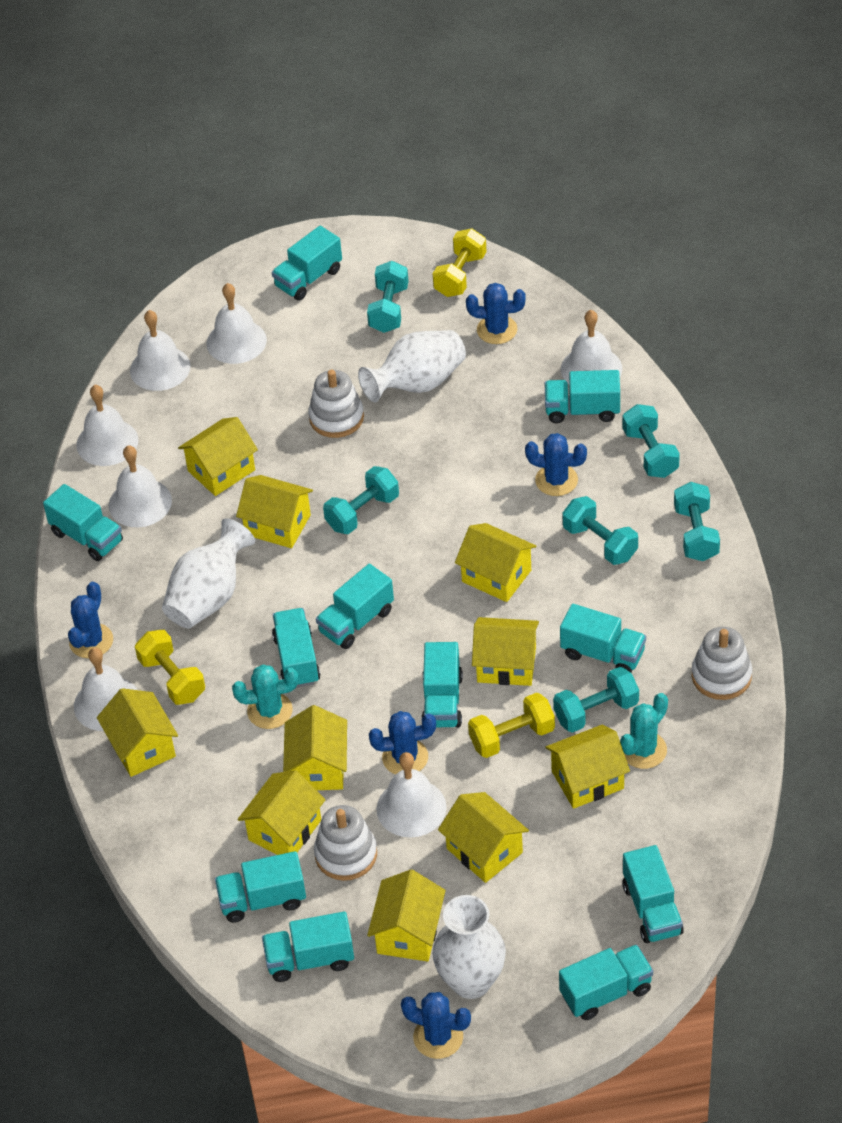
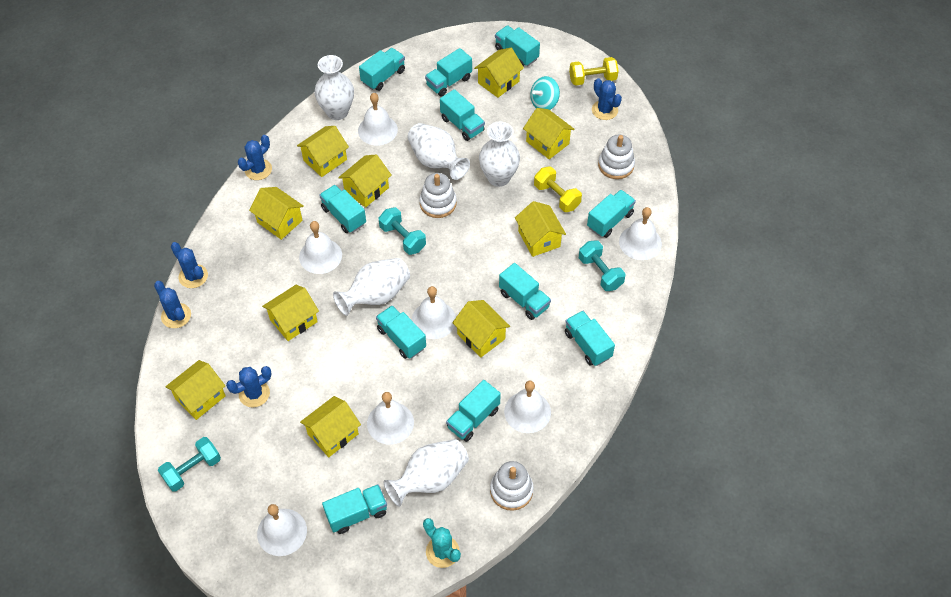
turquoise cactus: [232,665,299,729] [620,693,668,769] = 2 -> [423,518,461,568] = 1
turquoise dumbbell: [323,466,399,534] [367,261,409,333] [553,667,639,733] [563,496,638,565] [623,404,680,478] [674,482,720,561] = 6 -> [158,437,221,492] [379,207,426,255] [579,240,625,291] = 3
turquoise spinning top: none = 0 -> [530,76,560,110] = 1
white vase: [162,518,255,628] [358,330,466,402] [432,895,506,999] = 3 -> [315,55,354,120] [333,258,410,316] [384,439,469,507] [408,123,470,180] [479,122,520,187] = 5
yellow dumbbell: [135,630,205,705] [433,228,487,297] [468,693,555,758] = 3 -> [534,166,582,212] [569,57,619,86] = 2

